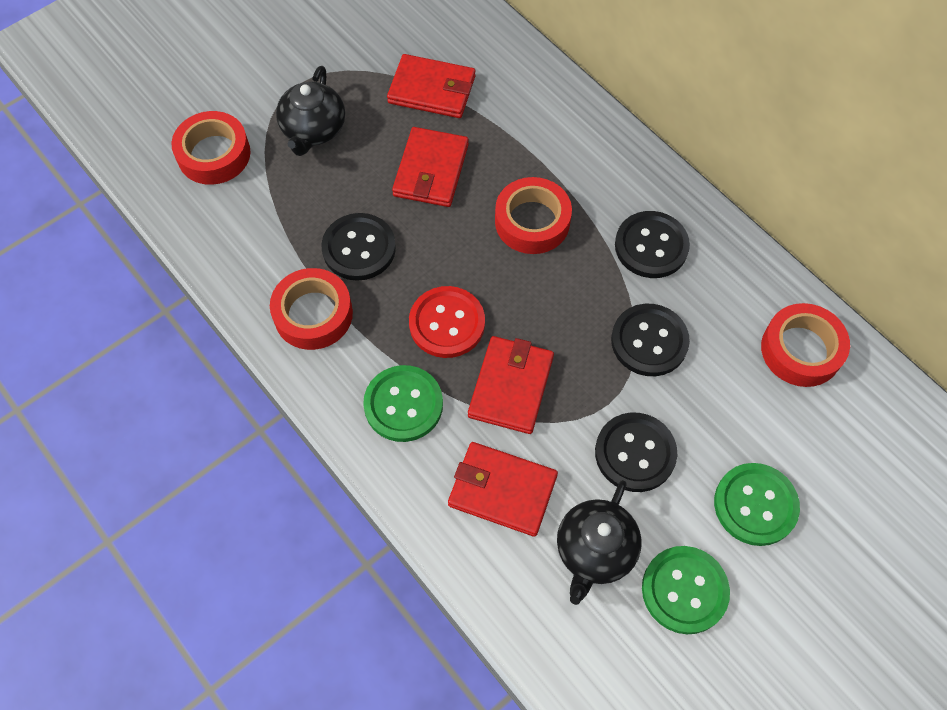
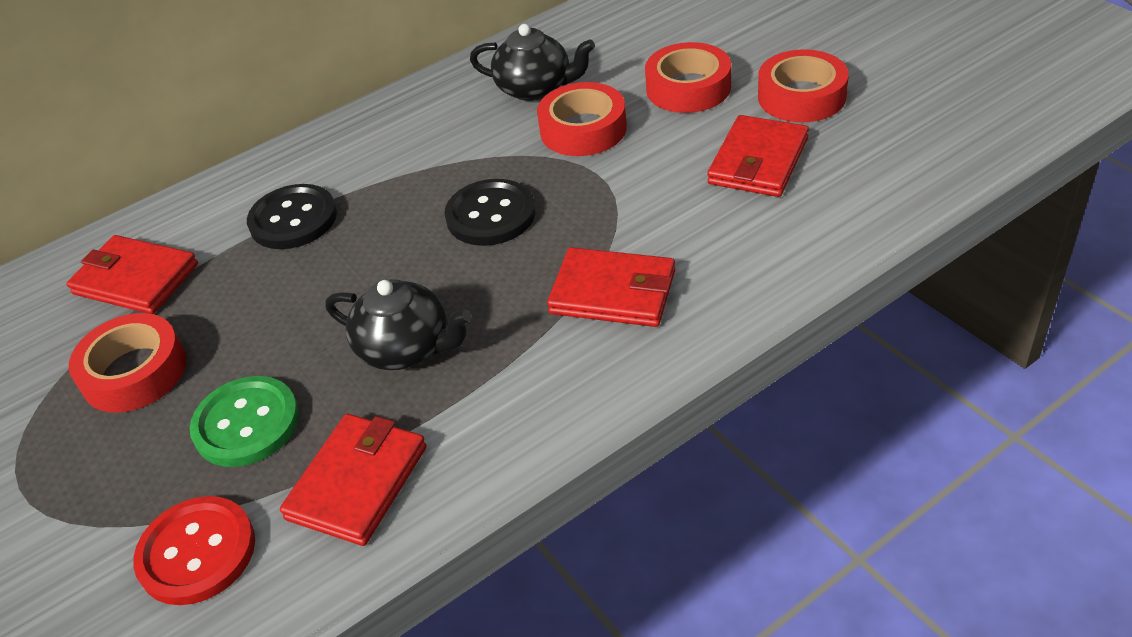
black button: [321,213,396,281] [595,413,677,492] [611,304,690,376] [615,211,690,278] = 4 -> [247,184,337,249] [445,179,536,246] = 2
green button: [363,365,443,442] [642,546,730,634] [714,463,800,546] = 3 -> [190,376,299,467] = 1

